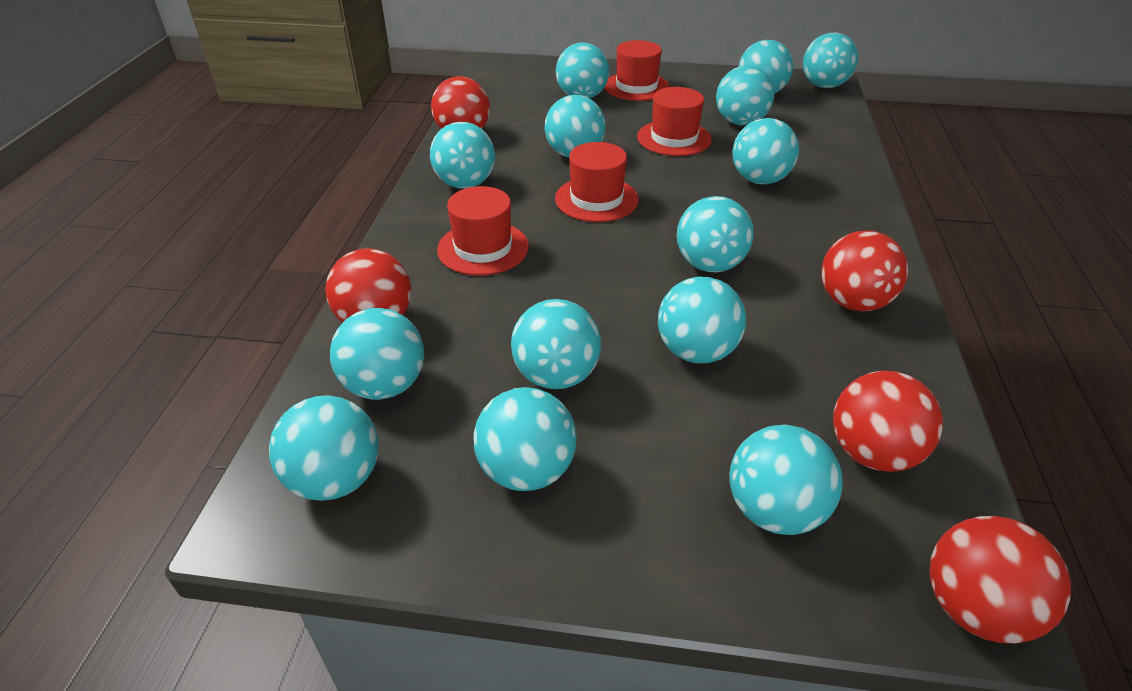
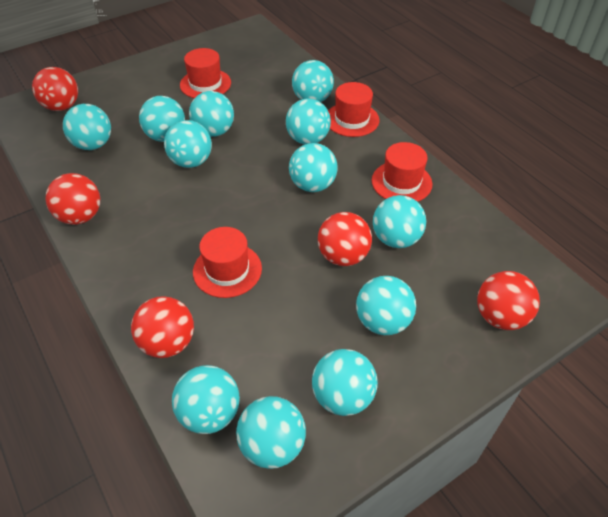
turquoise ball: [269,395,378,501] [330,308,424,400] [430,122,495,189] [474,387,577,491] [511,299,601,389] [545,95,606,158] [556,42,609,98] [658,277,746,363] [677,196,754,272] [716,65,774,126] [729,425,843,535] [732,118,799,184] [738,40,793,94] [803,32,858,88] = 14 -> [63,104,111,150] [139,96,185,142] [164,120,212,168] [172,365,240,434] [189,91,234,137] [236,396,306,469] [286,99,331,144] [289,143,338,192] [292,60,334,102] [312,349,378,416] [356,276,416,335] [373,195,426,248] = 12

